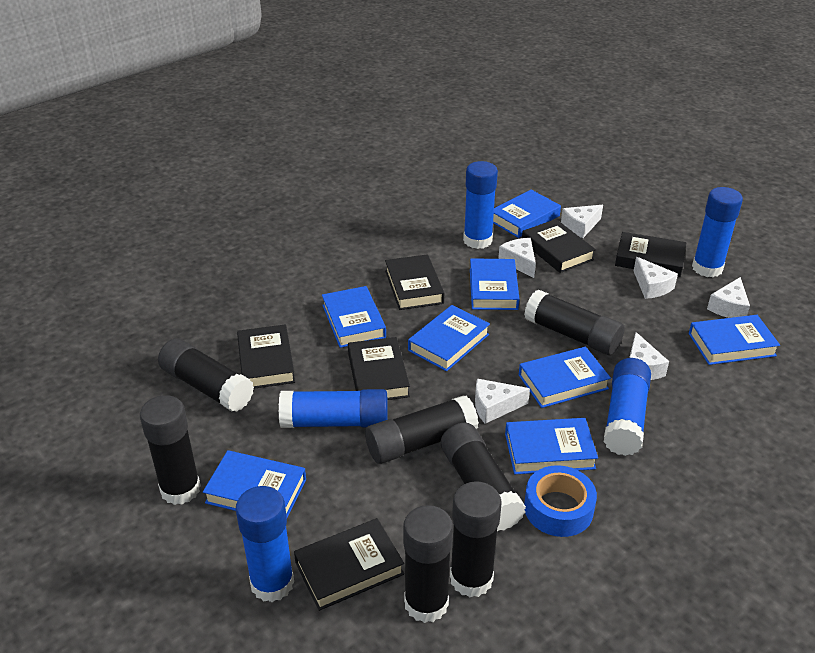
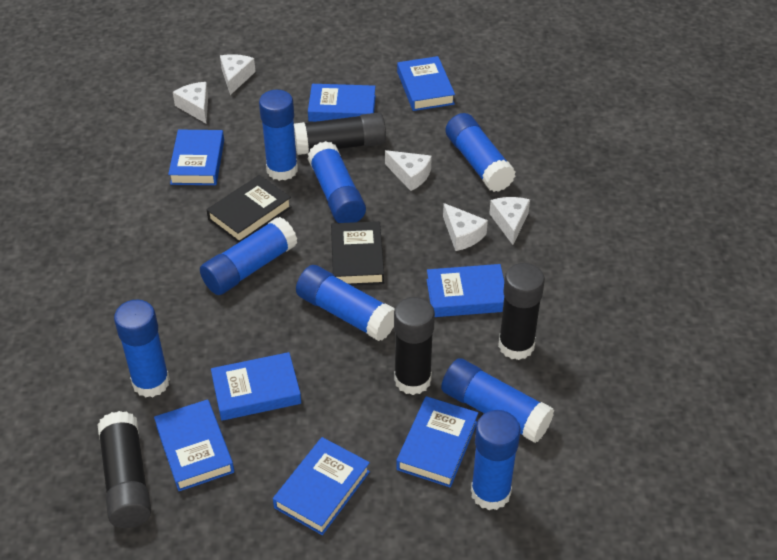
black book: [237,324,295,389] [294,518,404,611] [348,337,410,400] [385,254,444,310] [522,219,596,273] [615,232,686,277] = 6 -> [207,175,292,243] [331,221,384,286] = 2
black glue stick: [140,395,201,505] [158,338,254,412] [365,395,479,464] [403,505,453,623] [441,423,526,531] [450,481,502,597] [524,290,624,355] = 7 -> [97,411,151,528] [294,112,386,155] [394,297,435,395] [498,263,545,360] = 4
blue glue stick: [236,486,294,602] [279,389,388,428] [463,161,498,249] [604,358,651,456] [692,187,743,277] = 5 -> [114,299,170,398] [200,217,297,295] [259,90,298,181] [296,265,395,341] [308,141,366,223] [441,358,554,443] [446,113,516,192] [471,410,520,510] = 8
blue tape: [524,465,597,537] = 1 -> none = 0
white cheese: [475,379,530,424] [498,238,536,278] [561,205,603,238] [629,332,669,380] [634,257,678,299] [707,277,750,318] = 6 -> [173,82,208,123] [220,54,256,95] [385,150,432,191] [443,203,488,251] [489,197,530,245] = 5

